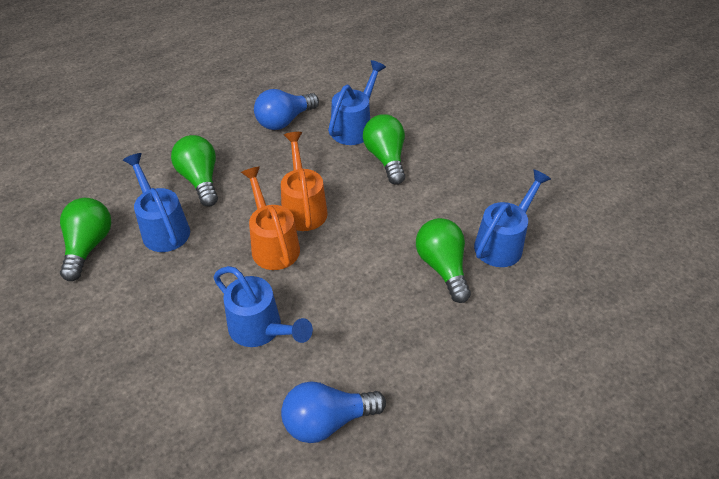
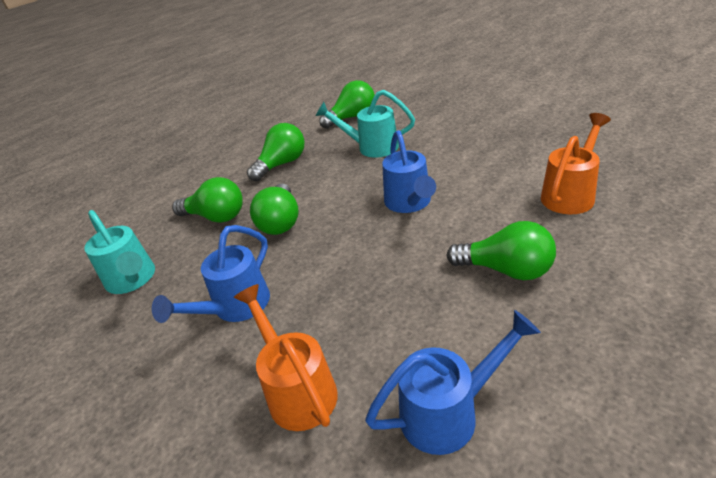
blue light bulb: [254,89,319,130] [281,382,386,443] = 2 -> none = 0
blue watering can: [123,153,190,252] [213,266,313,347] [328,60,386,145] [474,169,551,267] = 4 -> [152,225,270,323] [365,310,541,455] [382,130,436,213] = 3
green light bulb: [60,198,111,281] [171,135,218,206] [363,114,405,185] [416,218,471,303] = 4 -> [172,177,243,223] [247,123,305,181] [250,183,299,235] [319,80,375,129] [447,221,556,280] = 5
turquoise watering can: none = 0 -> [84,210,155,294] [315,90,415,158] = 2

